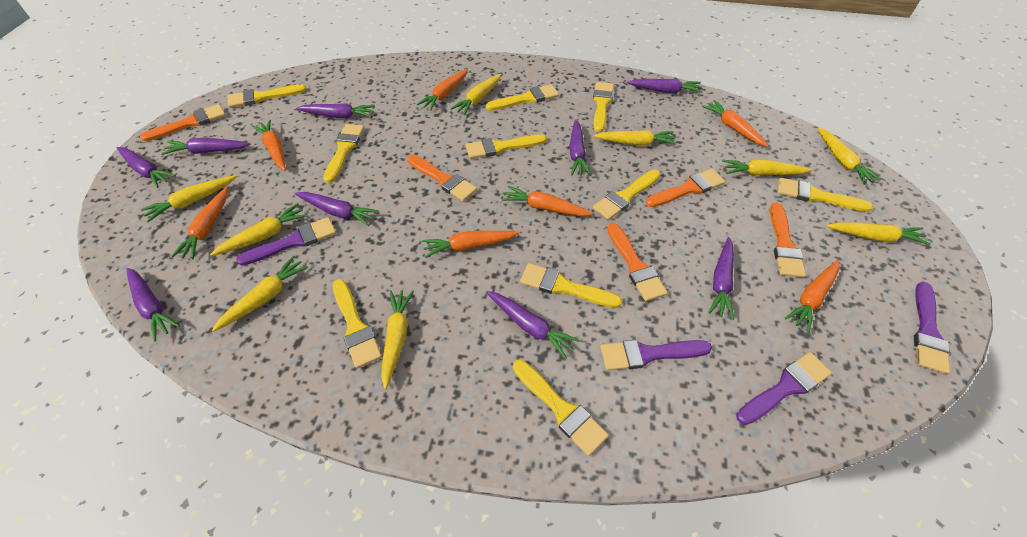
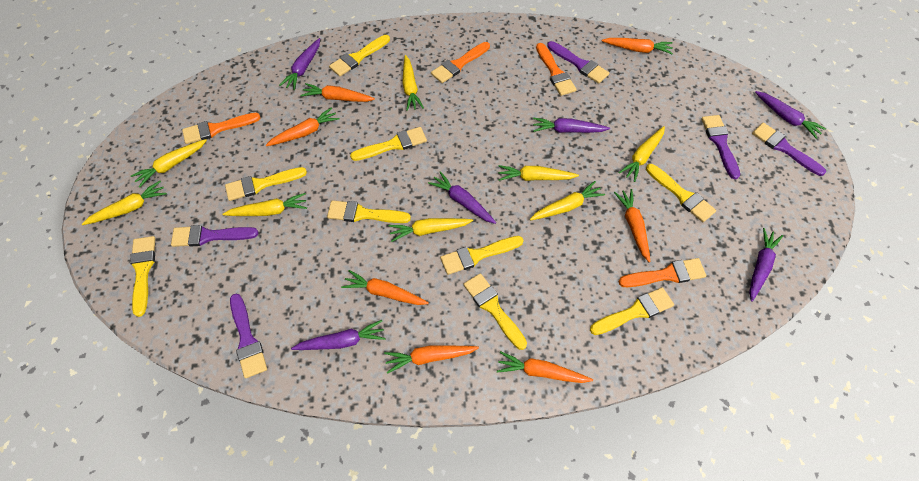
orange brush: [140,104,226,141] [407,155,477,201] [607,223,668,301] [646,169,725,207] [770,202,806,278] = 5 -> [182,113,260,144] [431,42,490,83] [536,43,577,96] [619,258,706,287] = 4
purple brush: [236,217,336,266] [600,340,712,370] [736,352,832,425] [914,282,950,374] = 4 -> [171,225,258,247] [230,294,267,378] [547,41,609,84] [701,115,740,179] [752,123,826,176] = 5
purple carrot: [117,147,176,188] [126,268,180,341] [161,138,250,155] [295,192,379,226] [296,104,375,118] [486,291,580,359] [569,119,591,176] [627,79,703,93] [708,237,734,320] = 9 -> [279,38,320,90] [291,320,386,350] [428,171,496,224] [533,118,610,133] [749,228,783,302] [755,91,826,139] = 6
yellow brush: [228,84,306,108] [323,124,364,183] [333,279,382,368] [465,134,547,159] [486,84,559,111] [513,360,609,456] [520,263,622,308] [593,82,614,132] [593,170,661,220] [778,178,873,212] = 10 -> [130,236,155,317] [225,167,307,201] [327,200,411,223] [329,35,390,76] [350,127,427,161] [440,236,523,275] [463,273,527,350] [590,287,674,335] [646,164,716,222] = 9
yellow carrot: [141,175,237,222] [210,203,307,256] [212,256,308,332] [381,290,414,389] [450,74,502,115] [593,130,677,146] [723,159,812,176] [818,127,881,185] [826,222,930,245] = 9 -> [82,181,167,225] [131,139,207,187] [222,193,307,216] [388,218,473,242] [402,55,424,111] [498,165,579,181] [530,181,605,221] [619,126,665,182] = 8

